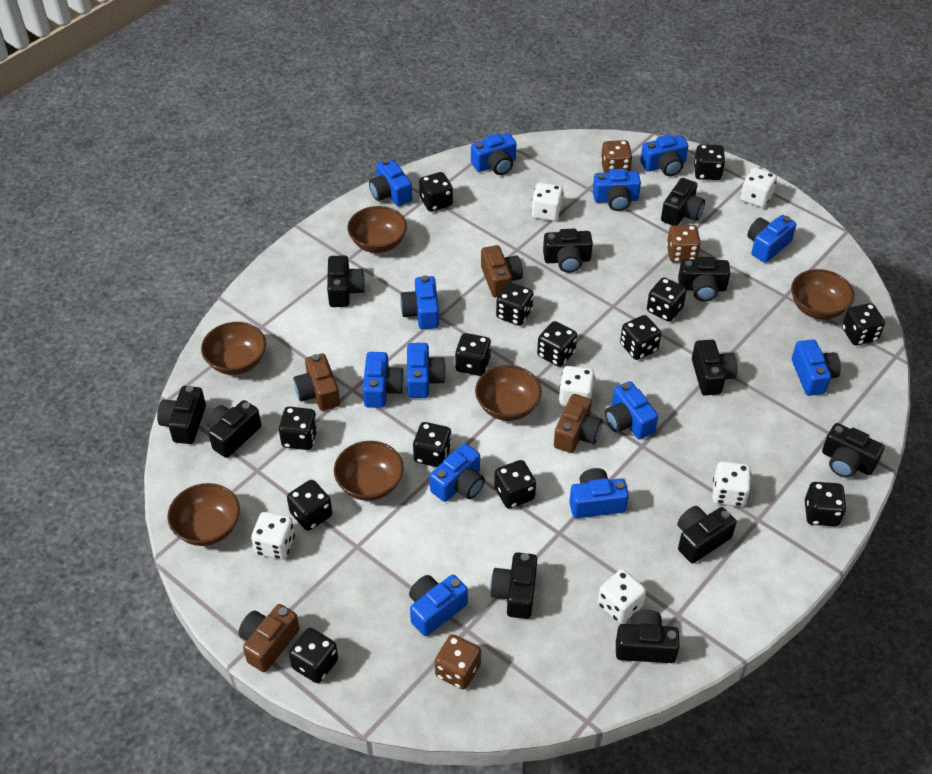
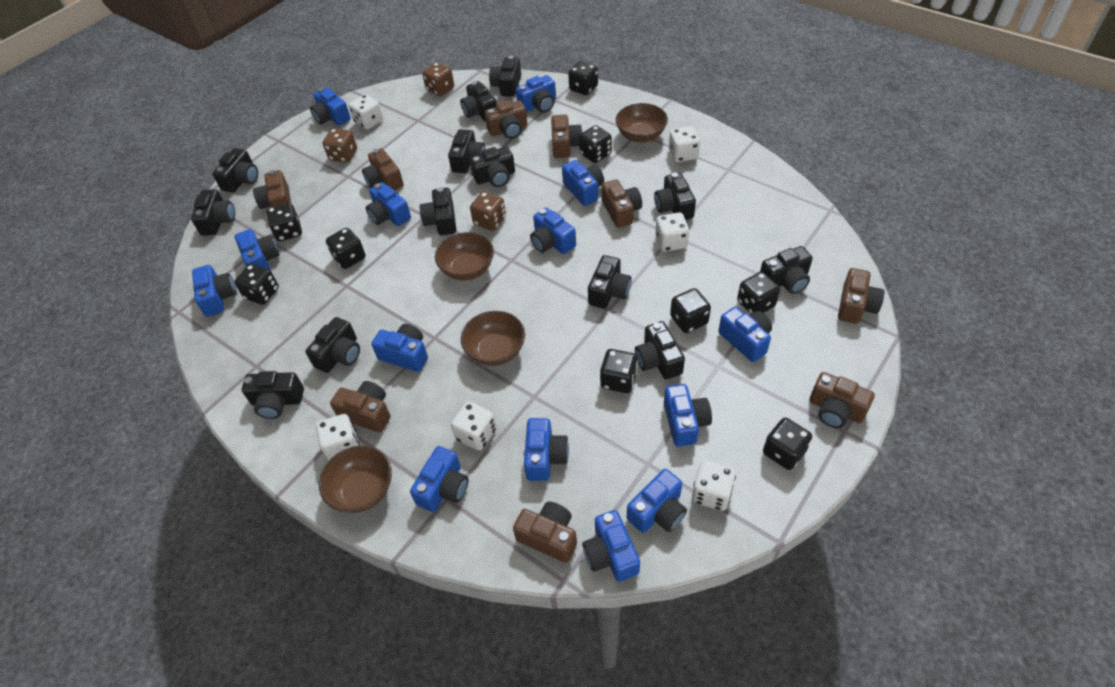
black camera: [157,386,206,444] [206,400,261,458] [327,255,365,307] [490,552,537,619] [543,229,593,273] [616,610,680,663] [661,178,705,226] [677,506,737,563] [678,257,730,302] [692,340,738,396] [822,423,884,478] = 11 -> [191,189,235,236] [212,148,258,193] [242,371,304,419] [305,317,360,373] [420,187,456,235] [448,129,486,173] [460,81,497,122] [470,146,515,187] [489,56,521,97] [588,255,632,309] [635,321,685,379] [654,172,696,220] [760,246,813,294] = 13
black dice: [279,407,318,450] [287,480,332,531] [289,628,338,683] [413,422,452,467] [419,172,453,212] [455,333,491,376] [494,460,536,509] [496,282,533,326] [537,321,577,367] [620,315,661,360] [647,277,687,321] [694,144,725,180] [805,482,847,526] [842,303,885,345] = 14 -> [234,264,279,305] [266,203,302,241] [326,228,366,269] [568,61,598,95] [579,125,612,163] [600,349,638,393] [670,288,711,333] [737,272,780,314] [763,418,812,470] = 9
blue camera: [363,352,404,408] [369,158,412,206] [400,275,439,329] [407,343,446,398] [409,575,468,636] [429,444,485,502] [471,133,517,175] [569,468,629,518] [593,169,641,211] [605,381,658,439] [640,134,688,176] [747,215,796,263] [792,339,841,396] = 13 -> [192,265,237,316] [235,229,280,270] [310,88,351,126] [366,182,411,226] [371,324,428,372] [410,446,469,512] [516,75,556,113] [524,418,569,481] [530,208,576,254] [562,160,604,206] [582,510,640,582] [627,469,687,533] [664,384,712,447] [718,307,772,362] = 14
brown bowl: [167,483,240,546] [201,322,266,375] [334,441,404,501] [347,206,407,253] [475,365,542,421] [791,269,854,320] = 6 -> [319,446,392,513] [435,232,494,281] [461,311,525,366] [616,103,668,143] = 4
brown camera: [238,604,300,672] [293,353,340,411] [481,245,523,297] [554,394,603,453] = 4 -> [253,170,291,209] [330,381,391,432] [362,148,404,191] [485,100,527,139] [513,502,577,563] [551,114,583,158] [601,179,642,228] [809,372,875,428] [838,268,885,324] = 9

